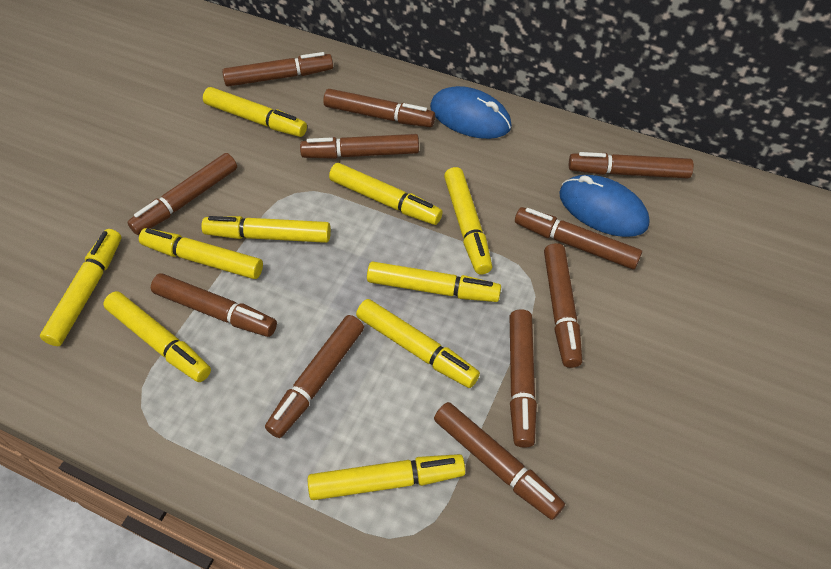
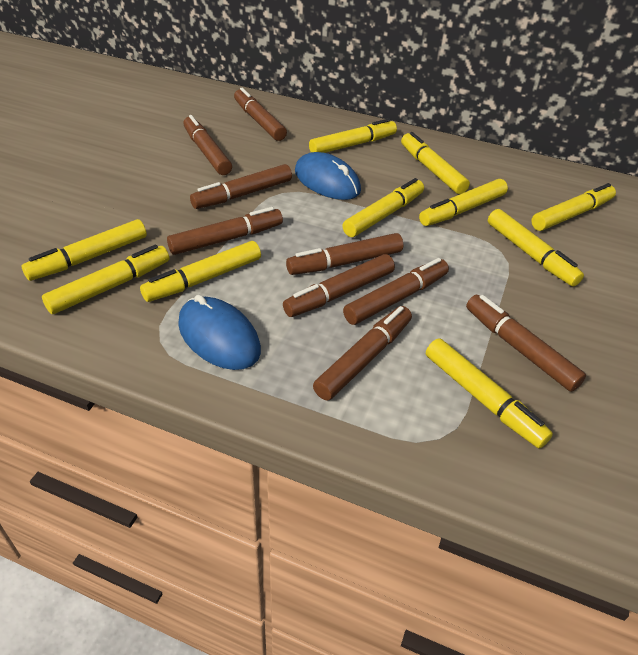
brown marker: [127,153,237,235] [151,273,277,337] [222,52,333,86] [265,315,364,438] [300,134,419,159] [323,89,435,127] [434,402,565,520] [509,309,537,448] [515,207,642,269] [544,243,582,368] [569,152,694,178] = 11 -> [167,207,283,255] [183,115,232,175] [190,164,292,209] [234,88,287,141] [283,254,395,317] [286,233,403,275] [313,306,412,401] [343,258,449,325] [466,295,586,392] = 9

